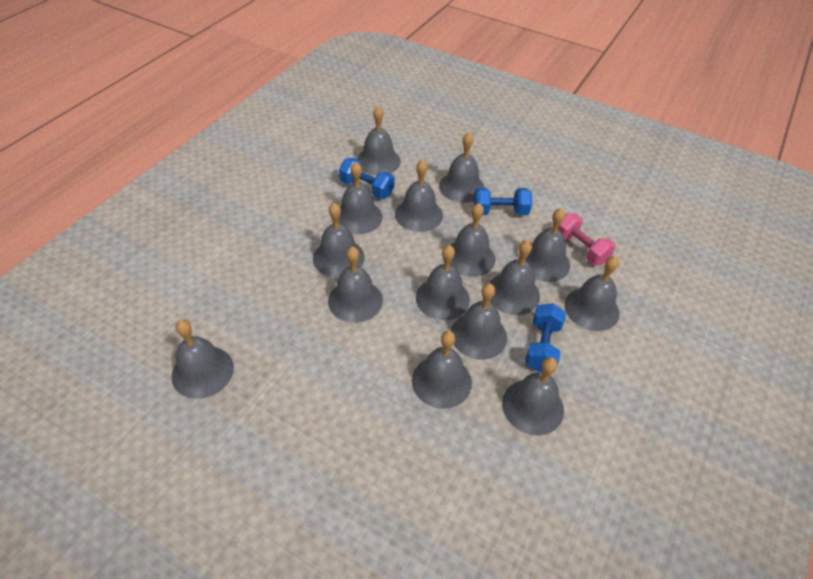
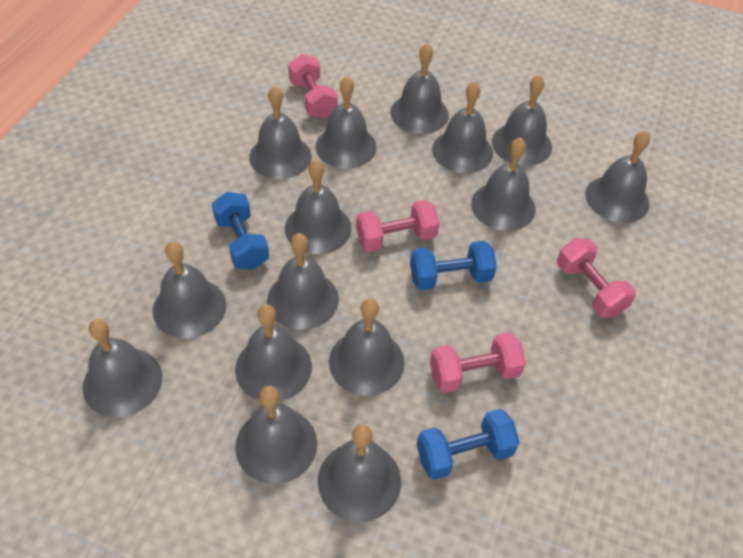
pink dumbbell: [558,213,616,265] = 1 -> [288,54,337,119] [356,200,439,252] [430,332,526,393] [557,238,636,318] = 4

